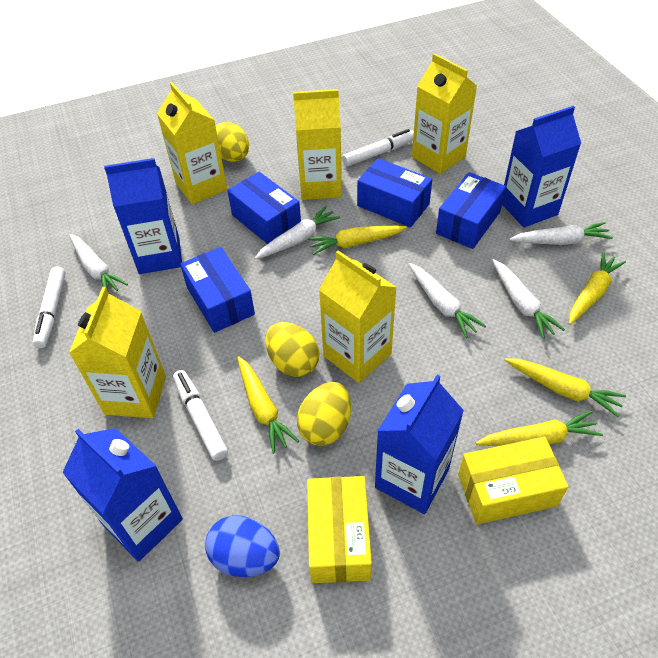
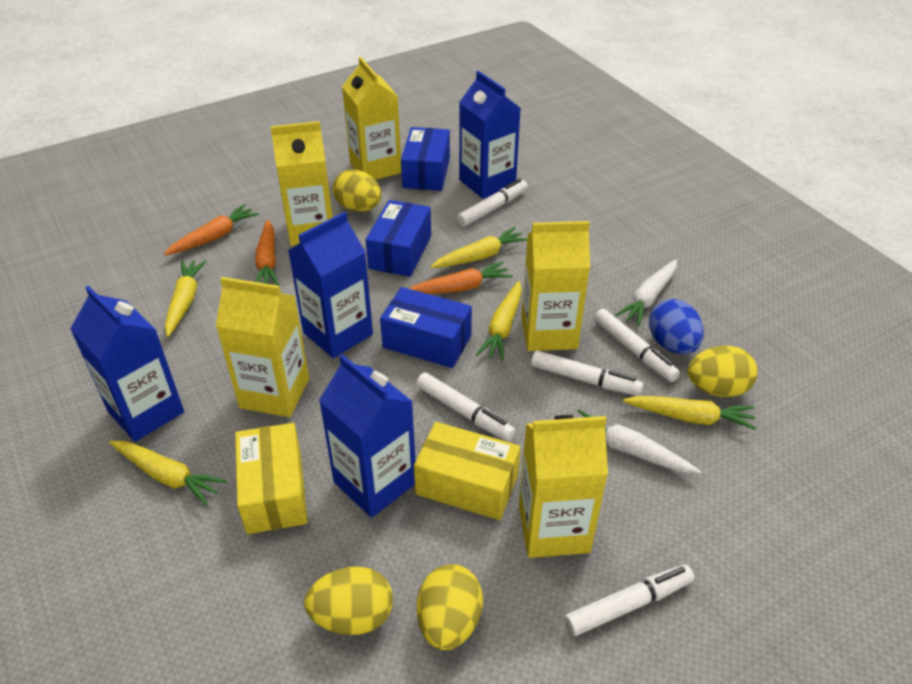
blue box: [180,247,255,333] [227,172,301,244] [357,158,432,228] [436,172,506,249] = 4 -> [366,200,431,277] [380,287,472,368] [401,127,450,191] = 3
orange carrot: none = 0 -> [164,204,259,256] [255,220,279,286] [409,261,512,294] = 3
white carrot: [69,234,128,291] [255,206,340,259] [409,263,486,338] [492,259,565,339] [509,222,613,245] = 5 -> [578,410,701,474] [615,259,677,326] = 2
white marker: [33,266,66,348] [173,370,228,461] [342,129,414,166] = 3 -> [416,372,516,441] [457,179,528,227] [531,350,643,396] [564,565,694,636] [594,309,680,382] = 5
yellow egg: [215,122,249,162] [265,322,320,377] [297,382,351,446] = 3 -> [304,566,393,635] [333,169,381,212] [417,564,483,650] [687,346,757,397] = 4

